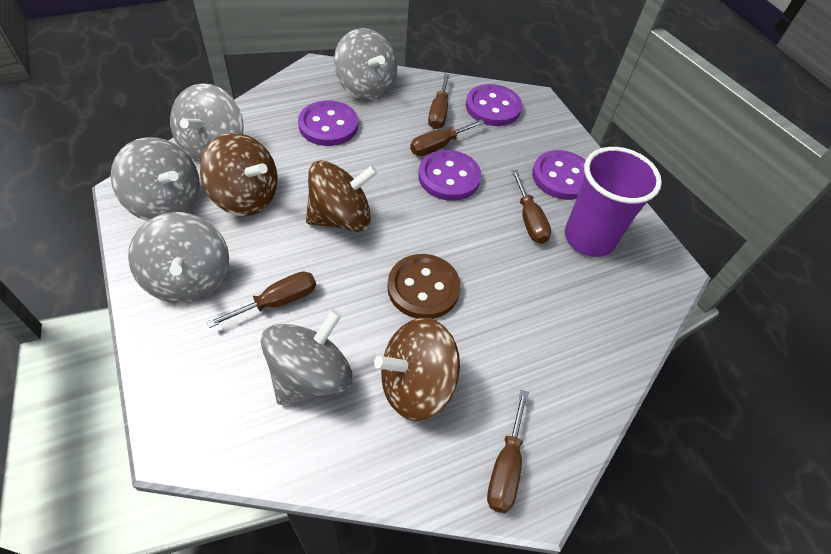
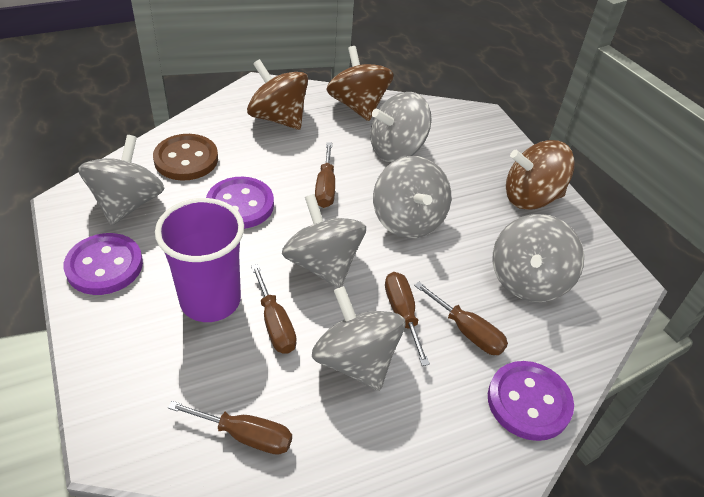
grey spinning top: [111,137,200,221] [128,212,229,303] [170,83,244,162] [261,310,353,405] [334,28,397,101] = 5 -> [78,135,164,226] [282,194,366,288] [312,286,405,391] [370,92,432,162] [373,156,451,238] [493,214,584,302] = 6
purple button: [298,100,358,146] [418,150,481,201] [466,84,522,126] [532,150,586,200] = 4 -> [64,233,143,295] [206,177,274,229] [488,361,574,441] = 3

